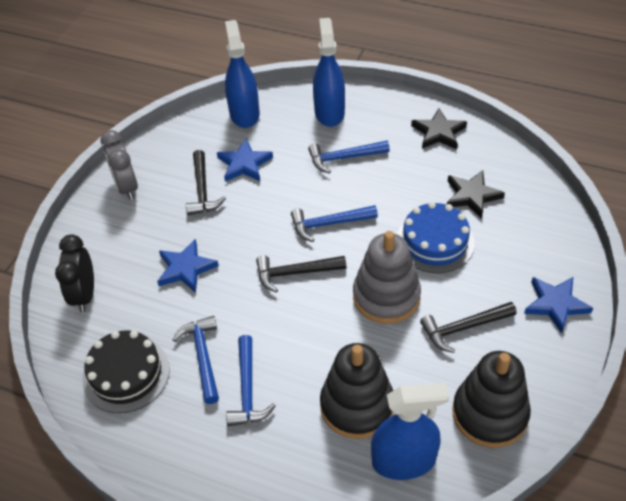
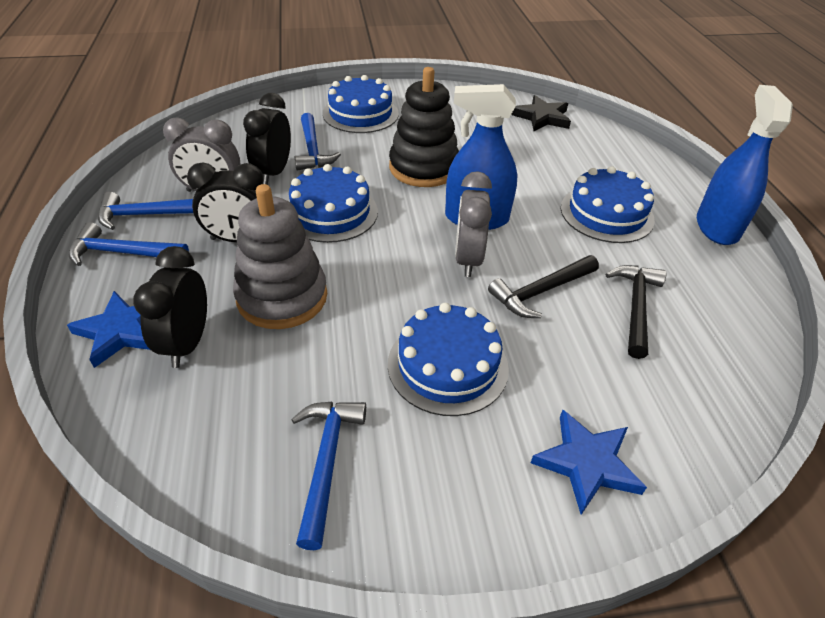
black cake: [83,330,170,413] = 1 -> none = 0
black clock: [55,235,94,313] = 1 -> [133,246,207,368] [187,162,263,242] [243,93,291,185] = 3
black hammer: [186,150,226,215] [256,255,346,292] [420,302,516,353] = 3 -> [488,255,599,318] [606,265,666,359] = 2
black stacking toy: [320,343,393,439] [452,351,531,448] = 2 -> [389,67,459,187] = 1
black star: [411,108,467,150] [447,170,505,219] = 2 -> [511,95,571,131] = 1
blue cake: [397,202,475,273] = 1 -> [289,164,378,243] [323,75,399,133] [388,303,509,416] [561,166,655,243] = 4
blue spray bottle: [225,20,260,128] [313,18,345,127] [371,383,449,480] = 3 -> [445,84,517,230] [697,85,793,245] = 2
blue star: [157,239,219,293] [217,139,273,182] [524,277,593,334] = 3 -> [67,291,150,368] [531,410,647,515] = 2
grey clock: [100,130,138,200] = 1 -> [163,117,240,192] [455,171,492,277] = 2

